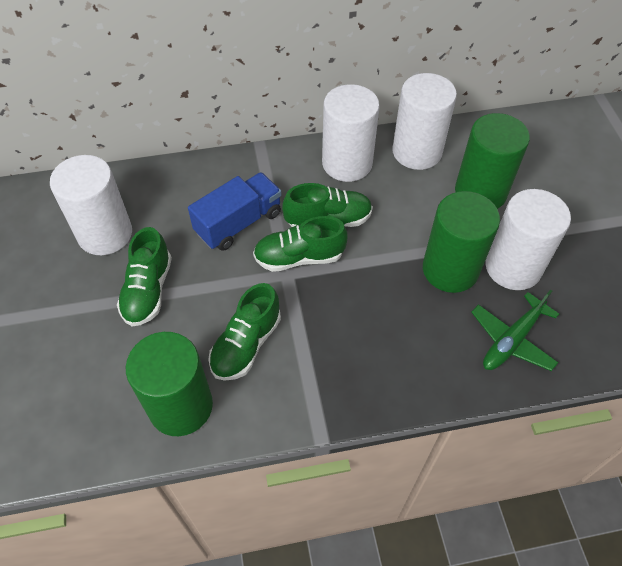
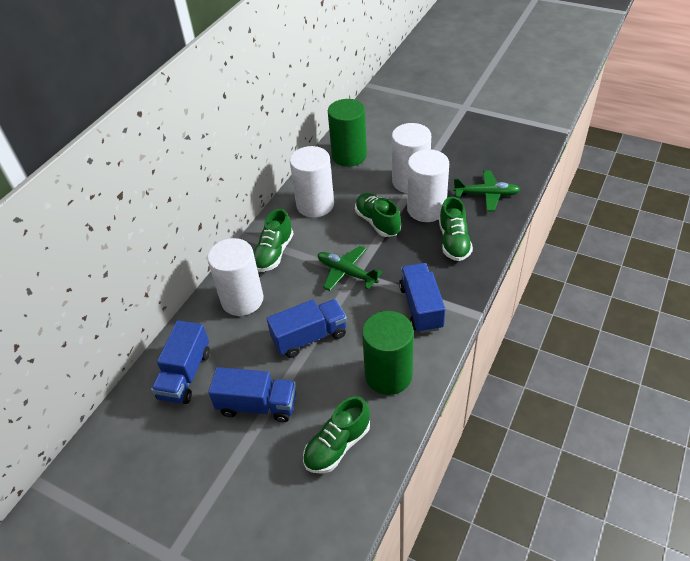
blue truck: [188,172,282,251] = 1 -> [151,321,210,404] [208,367,296,422] [266,299,347,358] [399,263,445,333] = 4
green cylinder: [126,332,213,436] [423,191,500,293] [455,113,530,209] = 3 -> [328,99,367,167] [362,311,414,395] = 2
green plane: [471,290,559,371] = 1 -> [318,246,383,291] [453,170,521,211] = 2

